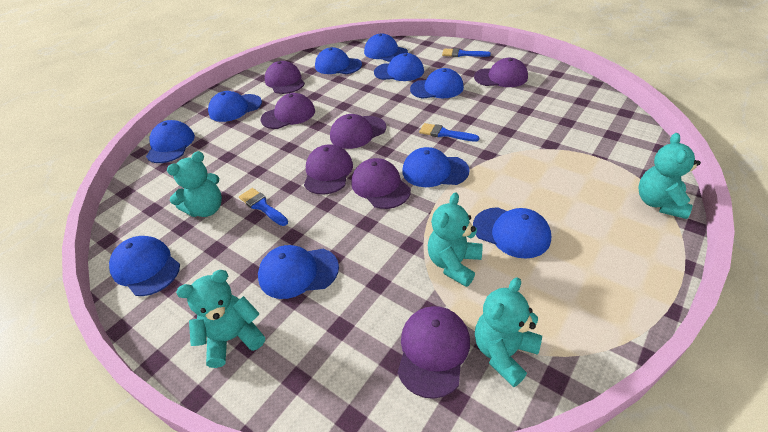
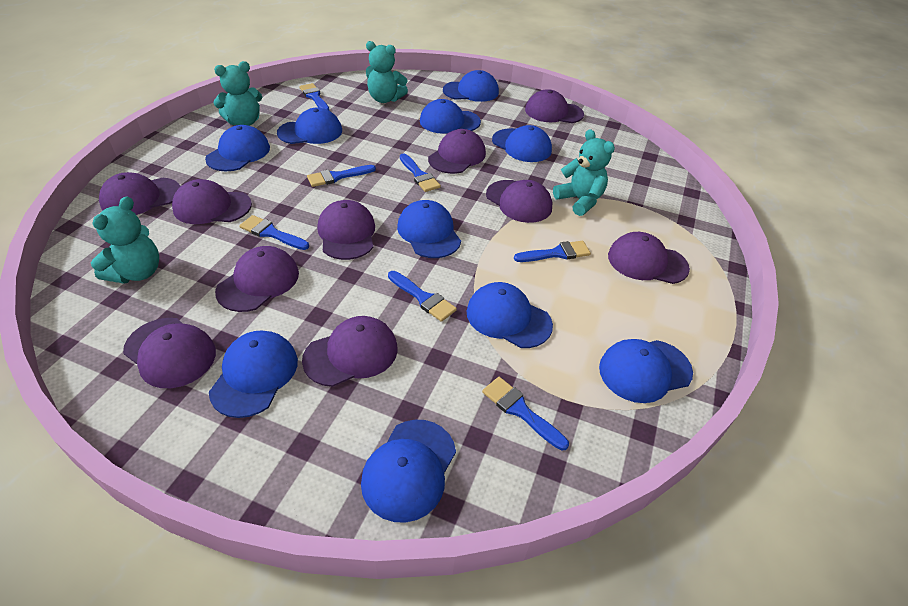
blue brush: [239,188,288,226] [419,123,479,142] [442,48,491,57] = 3 -> [239,215,309,250] [299,83,330,111] [307,165,376,187] [388,271,457,322] [400,153,441,192] [482,377,569,451] [514,241,591,262] = 7
purple cap: [260,93,315,129] [265,61,305,94] [304,144,353,195] [330,114,386,149] [351,158,411,209] [398,306,470,399] [474,58,528,87] = 7 -> [99,172,181,215] [123,318,216,388] [172,179,252,224] [215,246,299,312] [302,316,398,387] [317,200,375,260] [428,129,486,174] [486,180,552,223] [525,89,584,123] [608,232,690,284] = 10
turquoise teddy bear: [167,151,222,217] [176,270,265,368] [428,192,483,287] [475,277,542,387] [639,133,701,219] = 5 -> [91,196,159,284] [213,61,262,126] [366,41,408,103] [553,129,615,216] = 4

